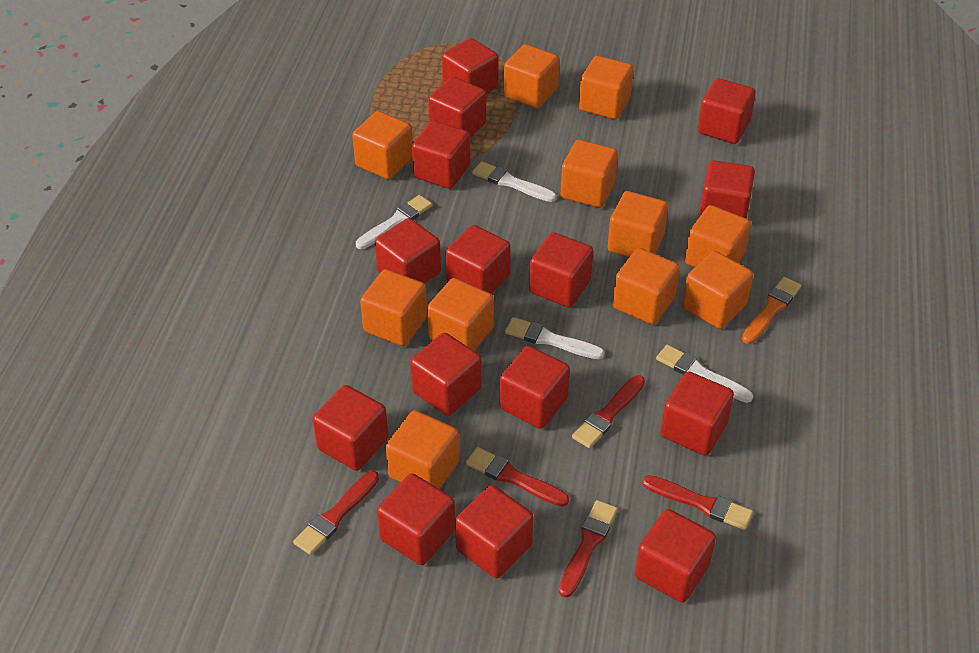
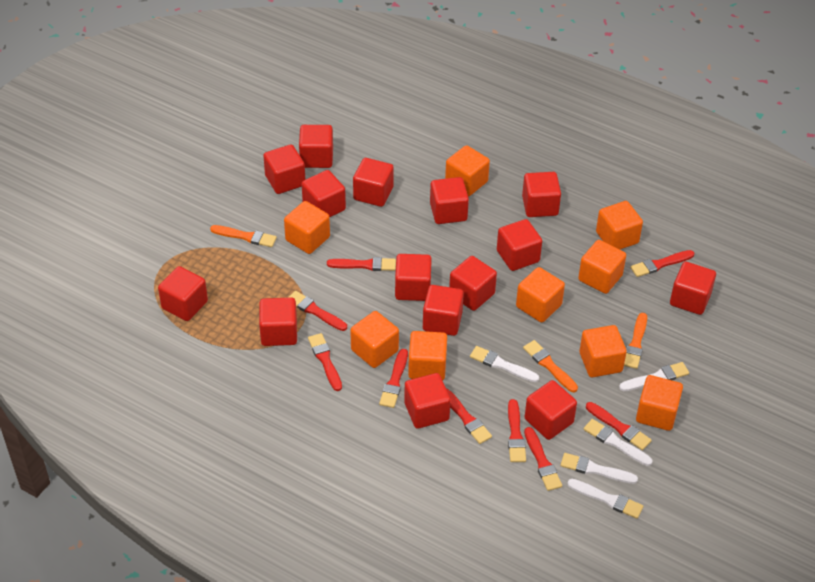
orange brush: [742,277,801,344] = 1 -> [210,225,277,247] [523,340,578,392] [624,313,647,369] = 3
orange cube: [352,111,413,179] [360,269,427,346] [386,410,459,489] [427,278,494,351] [504,44,559,109] [561,140,618,208] [579,56,634,119] [607,191,668,257] [613,248,680,325] [682,251,753,329] [685,205,751,267] = 11 -> [284,201,330,254] [350,311,399,368] [408,331,447,381] [445,145,490,196] [516,267,565,323] [578,240,626,294] [580,325,627,377] [596,201,643,249] [636,375,683,431] = 9
red brush: [293,471,379,555] [466,447,569,507] [559,500,618,598] [572,375,645,448] [642,475,753,530] = 5 -> [288,291,347,331] [308,333,342,391] [327,257,396,271] [379,349,408,408] [446,389,492,444] [508,399,526,462] [524,427,562,491] [586,402,652,450] [630,250,694,277] = 9
white brush: [356,195,432,249] [472,161,557,202] [505,317,604,359] [656,345,754,403] = 4 -> [470,346,539,382] [560,453,638,484] [567,479,643,519] [584,419,653,466] [619,362,689,391] = 5

